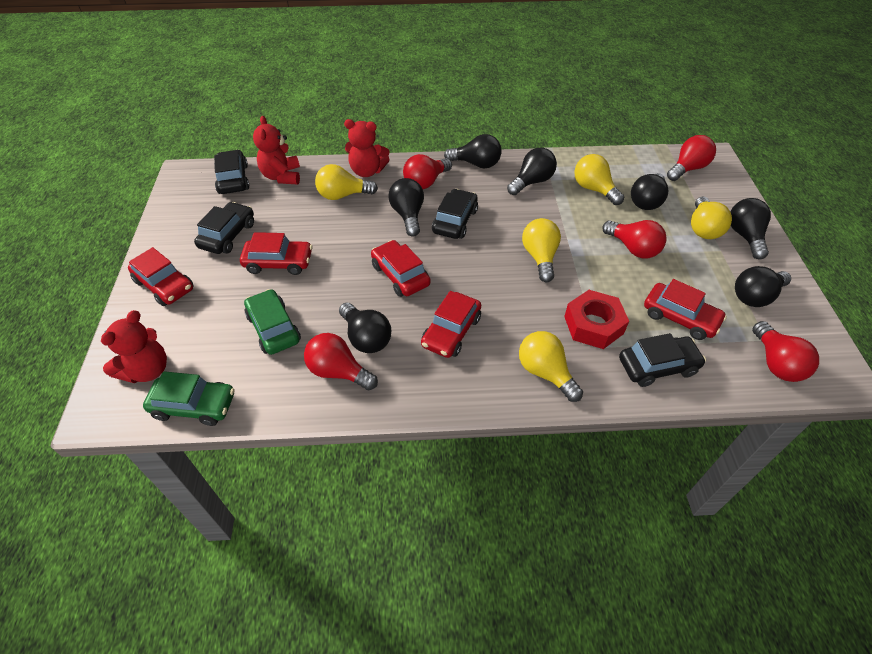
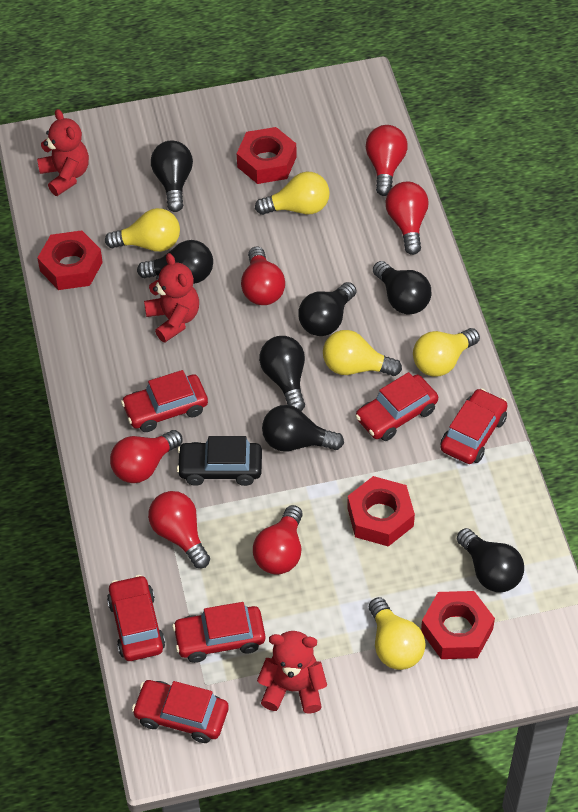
black car: [194,202,254,254] [214,150,250,194] [432,189,478,239] [619,333,706,387] = 4 -> [177,436,262,486] = 1
green car: [143,371,235,426] [244,289,301,355] = 2 -> none = 0
red car: [128,247,194,306] [240,232,312,275] [371,240,431,297] [421,291,481,358] [644,279,727,340] = 5 -> [107,575,165,661] [121,370,208,432] [132,680,229,743] [172,602,265,663] [355,372,438,441] [440,388,508,464] = 6
red light bulb: [304,333,378,390] [403,154,452,189] [602,220,667,258] [667,135,716,181] [752,321,819,382] = 5 -> [110,430,182,483] [148,491,210,568] [241,246,285,305] [253,505,303,574] [366,125,408,196] [385,182,428,255] = 6
red nut: [564,290,629,349] = 1 -> [37,230,103,290] [237,127,297,184] [347,476,415,547] [421,591,495,659] = 4

